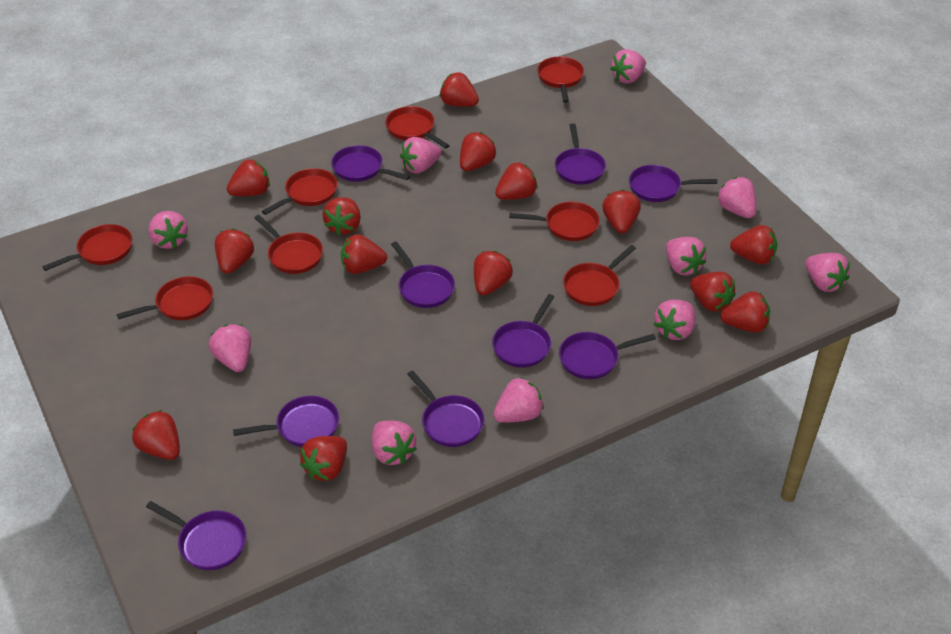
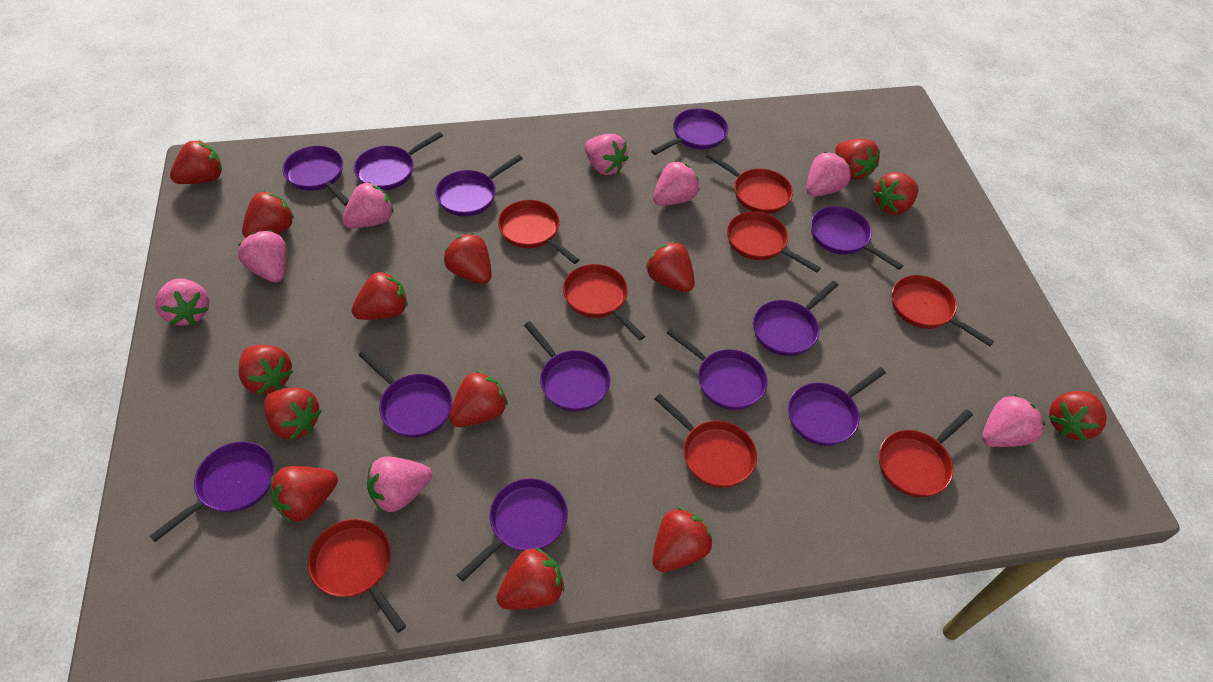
pink strawberry: [148,211,188,249] [209,324,251,372] [372,421,417,465] [400,137,441,174] [493,377,544,423] [610,49,646,83] [654,300,695,340] [666,237,706,275] [717,177,756,218] [805,253,850,292] = 10 -> [155,279,210,326] [238,230,286,282] [342,182,394,228] [367,457,432,512] [585,134,628,175] [653,161,700,206] [807,152,851,197] [982,395,1045,447] = 8
purple pan: [146,501,247,570] [233,396,339,447] [331,145,410,182] [391,241,455,308] [407,371,485,447] [492,294,554,368] [555,123,606,185] [559,332,656,379] [629,165,717,202] = 9 -> [150,441,274,542] [282,146,349,206] [354,132,443,190] [359,350,452,438] [435,154,523,217] [457,478,568,582] [524,321,610,412] [651,108,729,155] [667,328,768,410] [753,281,838,356] [788,367,886,446] [811,206,903,270] = 12

